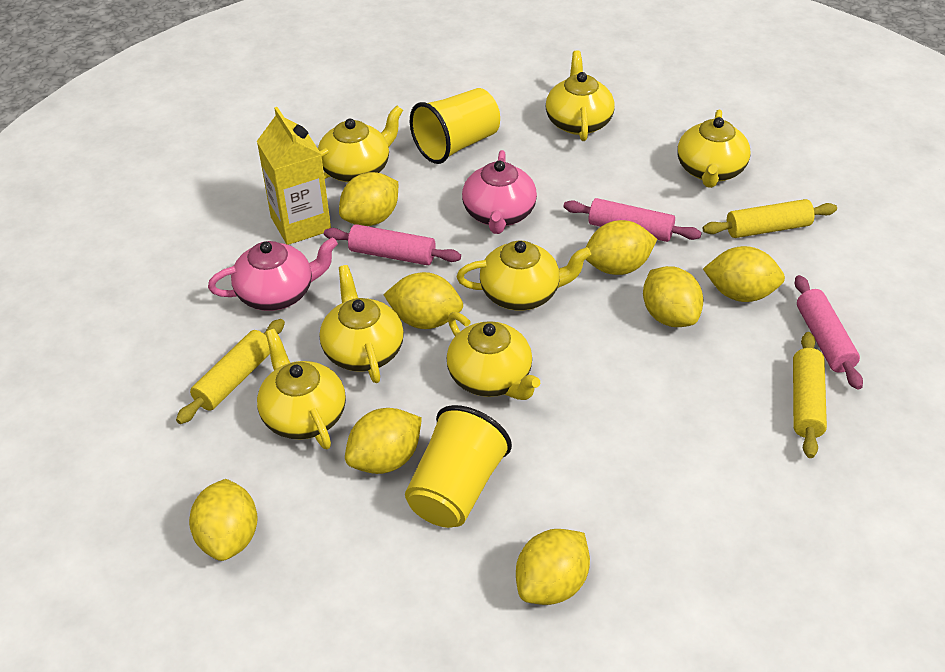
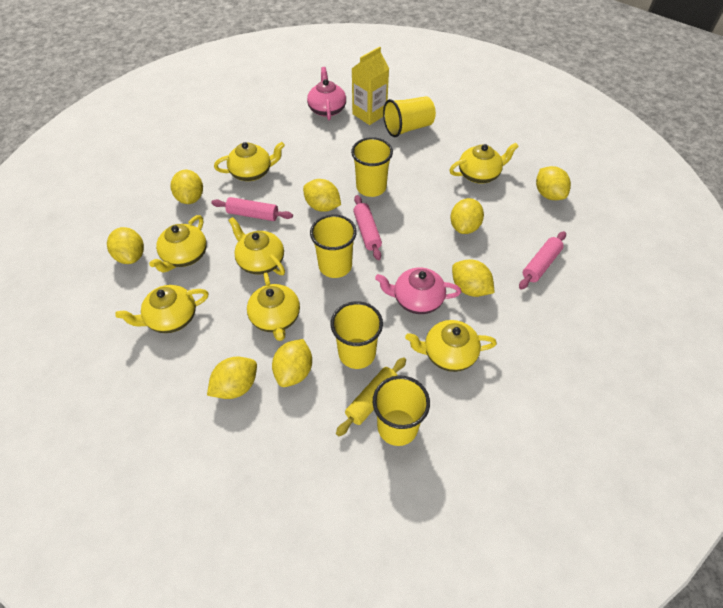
yellow cup: [405,405,512,528] [410,88,500,164] = 2 -> [310,215,357,278] [331,301,383,369] [351,137,393,197] [373,376,430,446] [383,96,436,137] = 5
yellow rolling pin: [176,319,285,424] [703,199,837,238] [793,332,827,458] = 3 -> [336,357,406,436] = 1

